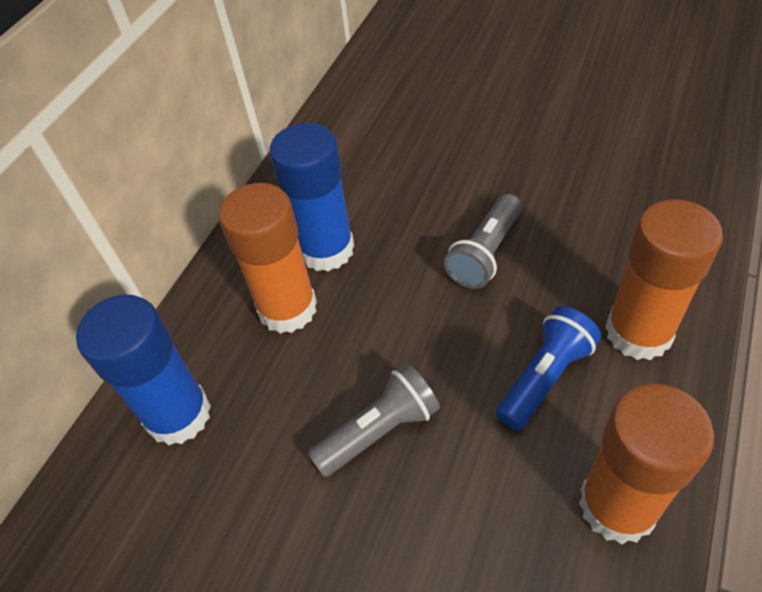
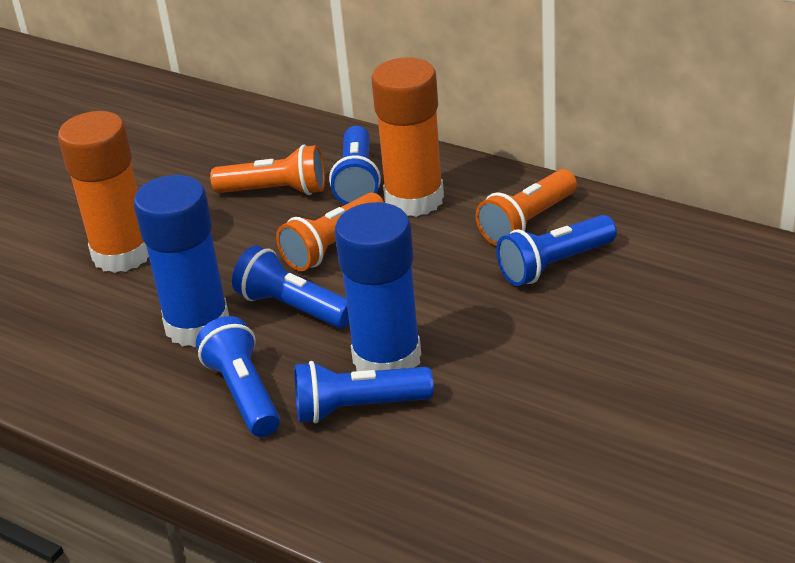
blue flashlight: [496,306,601,430] = 1 -> [196,316,280,437] [232,245,349,328] [294,361,434,424] [329,126,381,204] [496,215,617,286] = 5
grey flashlight: [308,364,440,477] [444,194,522,289] = 2 -> none = 0
orange flashlight: none = 0 -> [210,145,325,195] [276,193,384,271] [476,169,577,246] = 3
orange glue stick: [219,183,317,334] [579,384,714,544] [605,199,723,360] = 3 -> [58,111,149,273] [371,57,444,217] = 2

